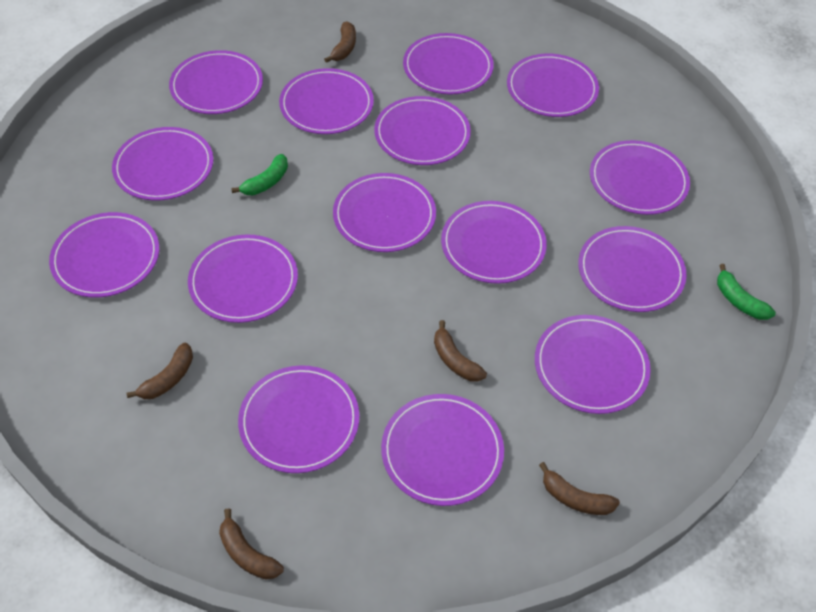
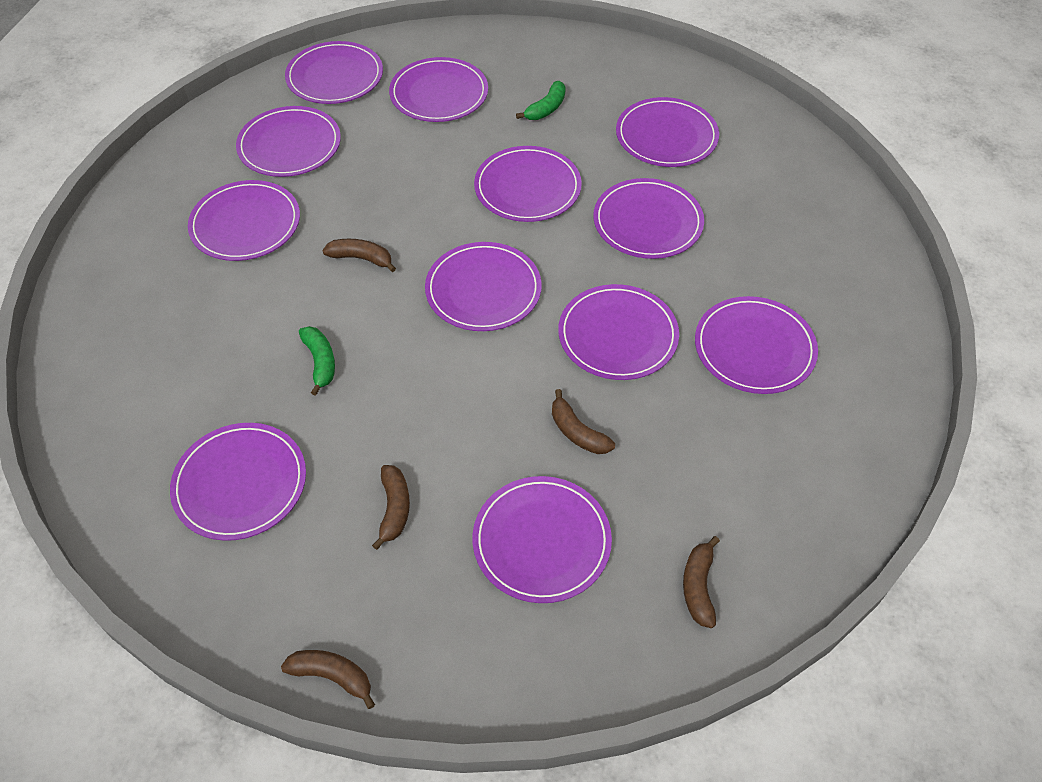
purple plate: [49,212,159,297] [112,127,213,201] [169,50,263,114] [188,234,298,323] [238,365,359,473] [279,68,374,134] [333,173,436,252] [374,96,471,165] [381,394,504,506] [403,33,494,95] [441,201,547,284] [507,53,599,117] [535,315,651,414] [578,226,687,312] [590,140,690,215] = 15 -> [170,423,306,541] [188,180,300,261] [236,106,341,177] [285,41,383,104] [389,57,488,122] [425,242,542,331] [473,476,612,603] [474,146,582,222] [558,284,679,380] [593,178,704,259] [616,97,719,167] [695,296,818,394] = 12

